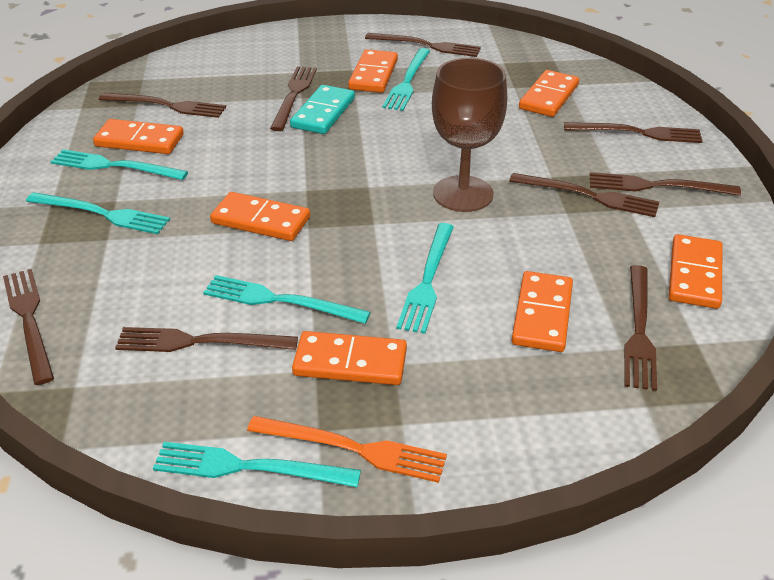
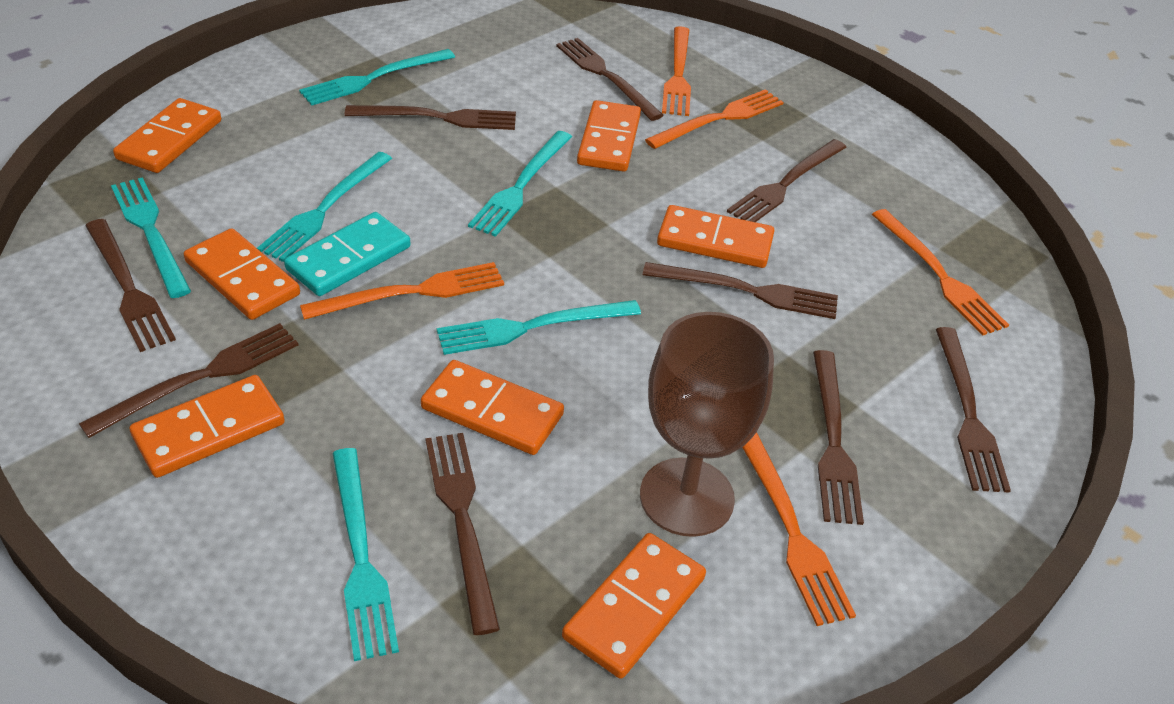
orange fork: [247,416,447,483] = 1 -> [300,262,504,320] [645,89,784,149] [662,26,691,116] [742,432,856,626] [872,209,1009,336] = 5

